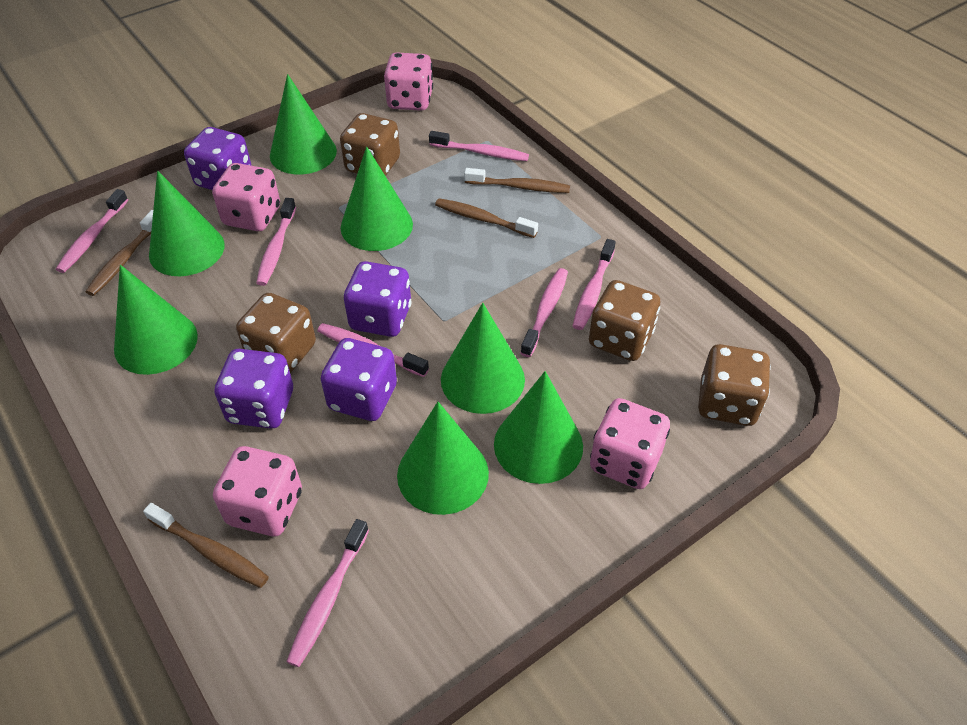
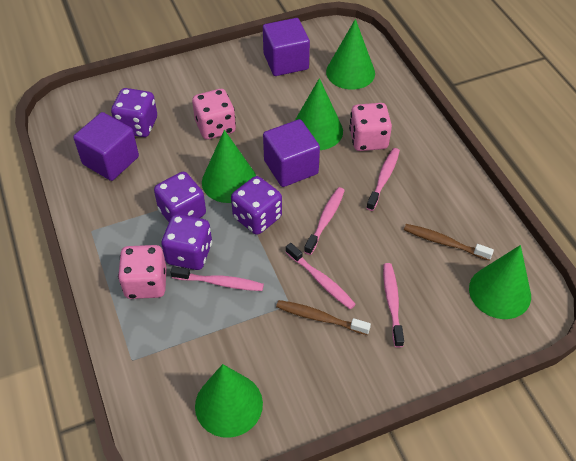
brown dice: [236,293,316,373] [340,113,400,176] [589,280,660,361] [698,344,771,426] = 4 -> none = 0
brown toothbrush: [86,210,153,296] [143,503,269,588] [435,198,538,238] [464,168,570,193] = 4 -> [276,300,371,335] [404,224,494,261] = 2
green cone: [114,265,198,375] [149,171,225,276] [270,74,337,175] [341,146,413,251] [397,402,489,515] [441,303,525,414] [494,371,583,484] = 7 -> [195,364,263,438] [202,130,256,203] [295,78,343,150] [326,19,375,90] [469,245,531,319] = 5
pink dice: [212,163,280,231] [213,446,302,536] [384,52,433,111] [590,398,670,489] = 4 -> [118,245,167,299] [192,89,236,140] [349,103,392,151] = 3
pink toothbrush: [56,189,128,273] [256,198,296,286] [286,519,369,667] [317,323,429,377] [429,131,529,161] [521,268,568,357] [573,239,616,330] = 7 -> [171,266,264,291] [286,243,356,309] [304,187,345,255] [366,148,400,211] [383,263,404,347] = 5
purple cube: none = 0 -> [73,112,139,181] [263,18,310,76] [263,119,320,187] = 3

